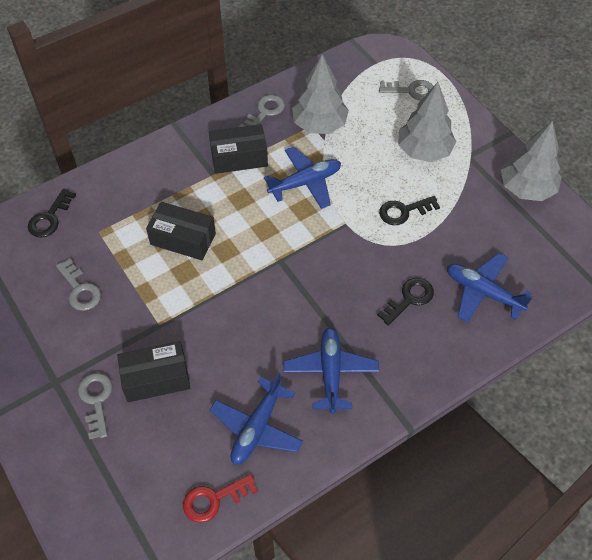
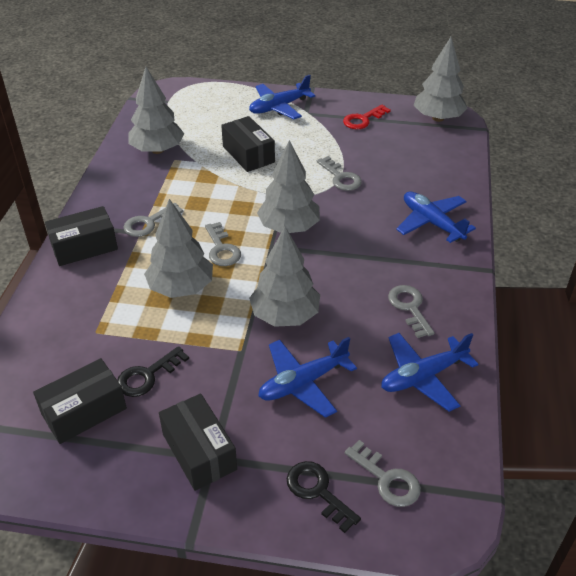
black box: [117,341,190,402] [146,202,216,260] [209,124,268,174] = 3 -> [33,358,127,444] [45,206,118,266] [159,394,237,491] [221,116,275,172] = 4
black key: [28,188,76,238] [377,278,434,326] [379,196,440,225] = 3 -> [117,346,189,397] [287,461,361,533] = 2
grey key: [56,258,101,311] [78,373,113,439] [239,95,285,127] [379,80,433,100] = 4 -> [124,203,183,237] [205,222,241,266] [317,156,362,191] [345,440,421,507] [388,285,435,338] = 5
grey tree: [292,54,349,134] [398,82,456,162] [501,121,561,201] = 3 -> [128,67,184,154] [144,199,213,298] [249,227,320,327] [257,140,320,233] [414,37,468,122] = 5

